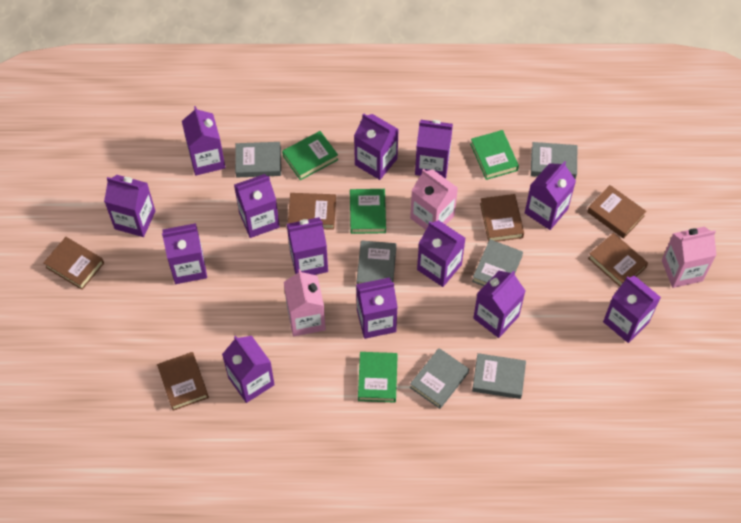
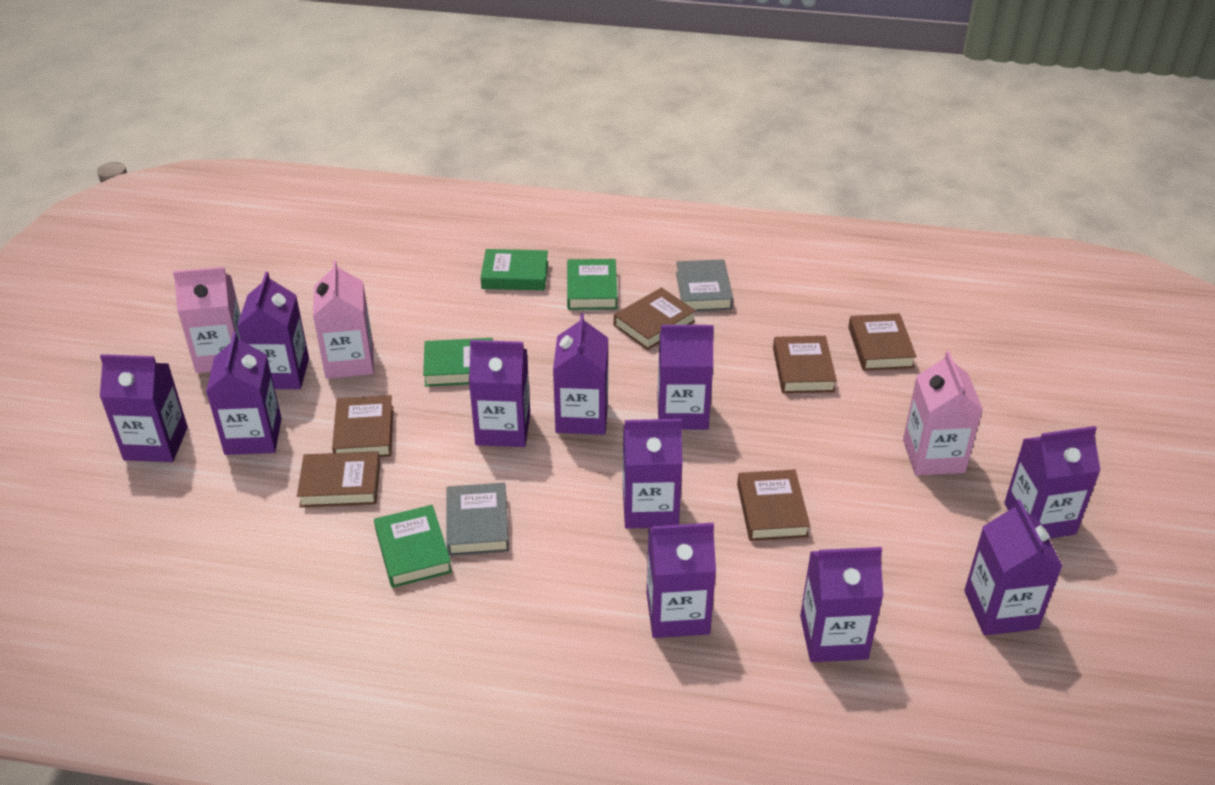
grey book: [235,142,281,178] [356,240,397,284] [410,348,469,409] [472,239,523,286] [472,353,526,399] [531,142,577,179] = 6 -> [446,483,509,556] [676,259,733,311] = 2
purple carton: [104,175,155,237] [162,223,207,284] [182,106,226,176] [222,336,275,403] [234,174,280,238] [287,217,328,275] [354,113,399,180] [356,277,398,339] [415,120,453,179] [417,220,465,287] [473,271,525,338] [525,161,576,230] [603,275,661,343] = 13 -> [100,354,188,462] [206,332,282,455] [237,272,309,389] [469,340,530,447] [553,313,608,435] [623,419,683,529] [647,523,716,638] [657,325,714,430] [800,547,883,662] [964,499,1062,635] [1004,426,1101,539] = 11

